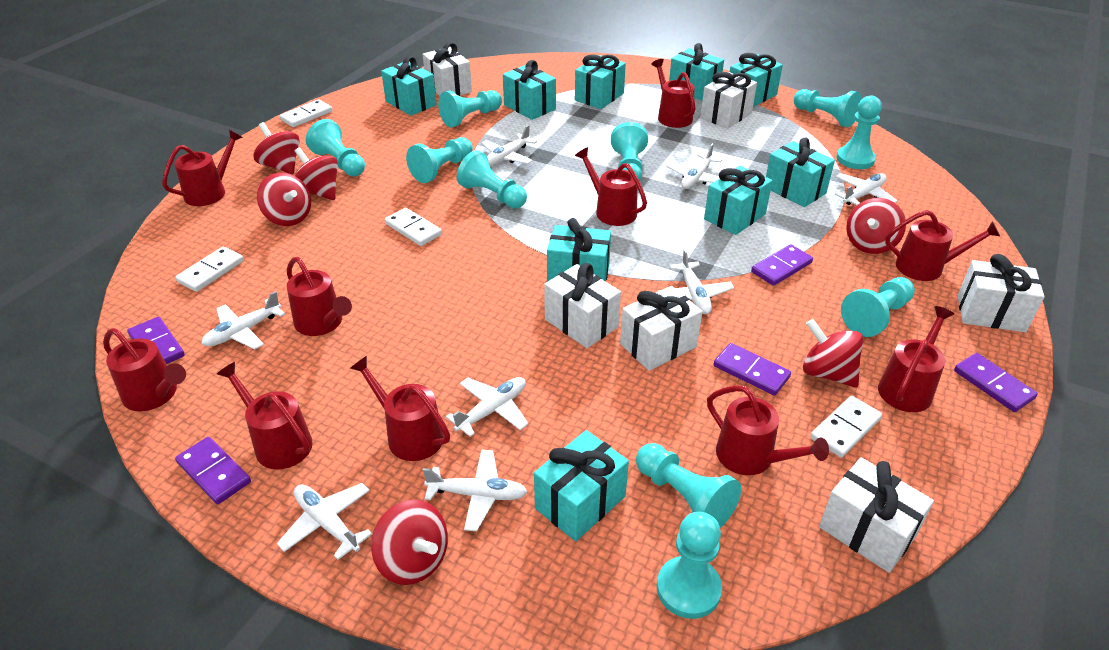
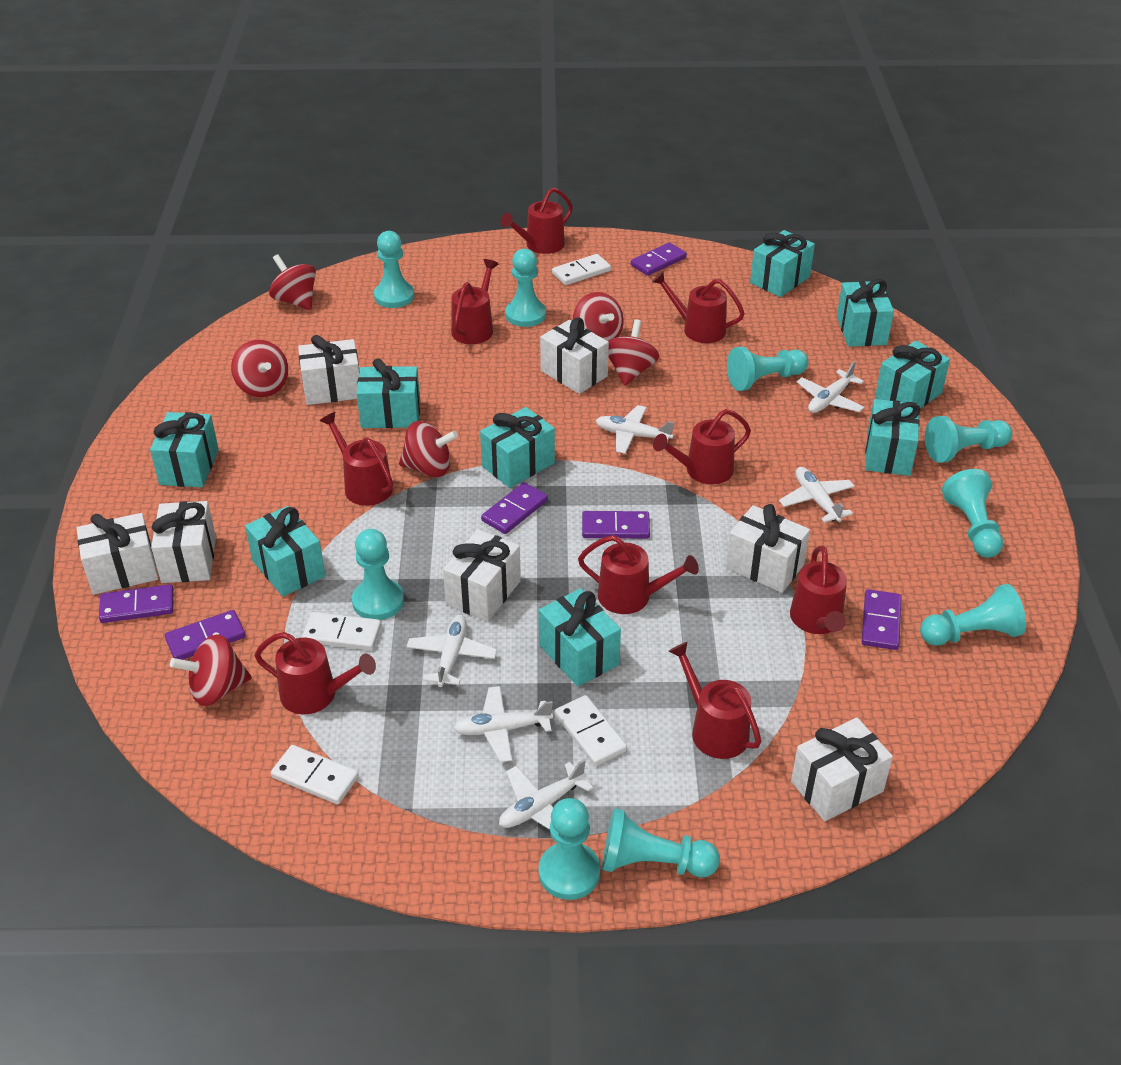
purple domino: [127,317,185,364] [175,437,251,504] [714,343,791,395] [751,244,813,286] [954,353,1038,412] = 5 -> [99,584,174,623] [165,610,246,660] [481,482,548,534] [582,511,650,539] [631,242,687,276] [862,589,901,650] = 6
red watering can: [103,328,186,411] [162,130,243,206] [217,362,313,470] [287,257,352,336] [350,356,450,461] [575,147,647,226] [651,59,696,128] [707,385,829,475] [878,306,954,412] [885,210,1000,281] = 10 -> [254,632,376,714] [320,412,393,506] [451,259,499,344] [501,188,573,254] [578,535,699,614] [652,271,745,343] [653,409,751,484] [668,642,761,759] [790,546,847,634] = 9
turquoise pawn: [306,119,365,176] [406,137,473,183] [438,90,502,127] [457,150,527,208] [611,122,648,181] [636,443,741,528] [657,512,722,619] [794,89,861,127] [836,96,882,169] [841,277,915,337] = 10 -> [352,529,404,620] [374,231,414,308] [505,249,546,327] [539,798,600,900] [602,808,720,877] [727,347,808,391] [920,584,1026,646] [925,416,1012,463] [942,469,1003,558] = 9
white gift: [423,42,472,96] [544,263,621,348] [620,286,702,371] [700,72,757,129] [819,457,934,573] [957,254,1045,332] = 6 -> [77,513,158,595] [151,501,216,583] [298,335,359,405] [443,529,521,622] [540,317,609,394] [726,504,810,593] [791,717,893,821] = 7
white plane: [201,291,285,349] [277,483,372,560] [423,450,527,531] [446,377,528,437] [481,125,537,166] [657,249,734,314] [666,143,722,189] [835,173,898,205] = 8 -> [406,615,497,687] [453,686,553,762] [499,759,593,830] [596,405,674,454] [779,467,855,523] [797,361,865,413] = 6

